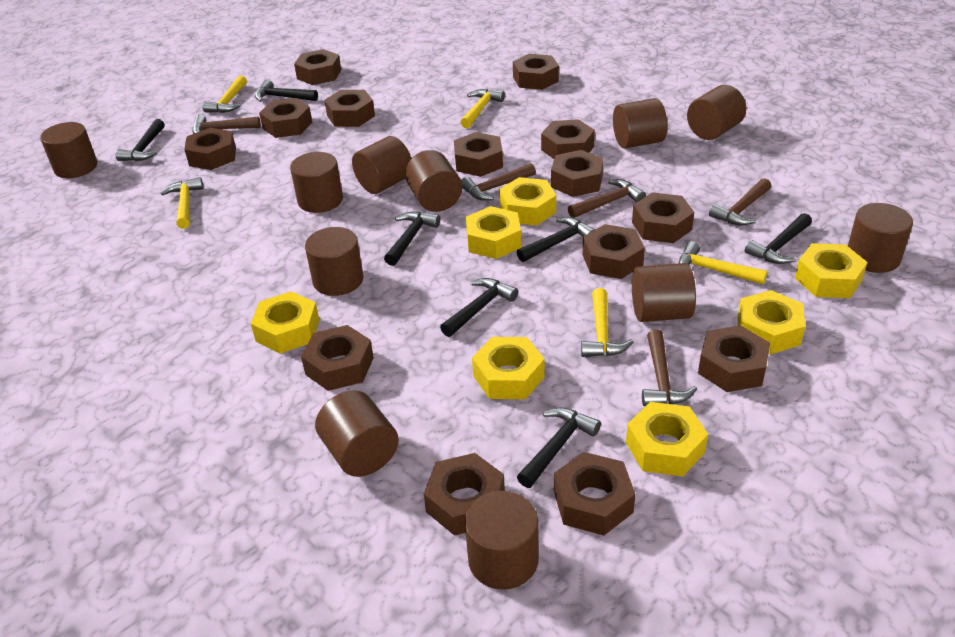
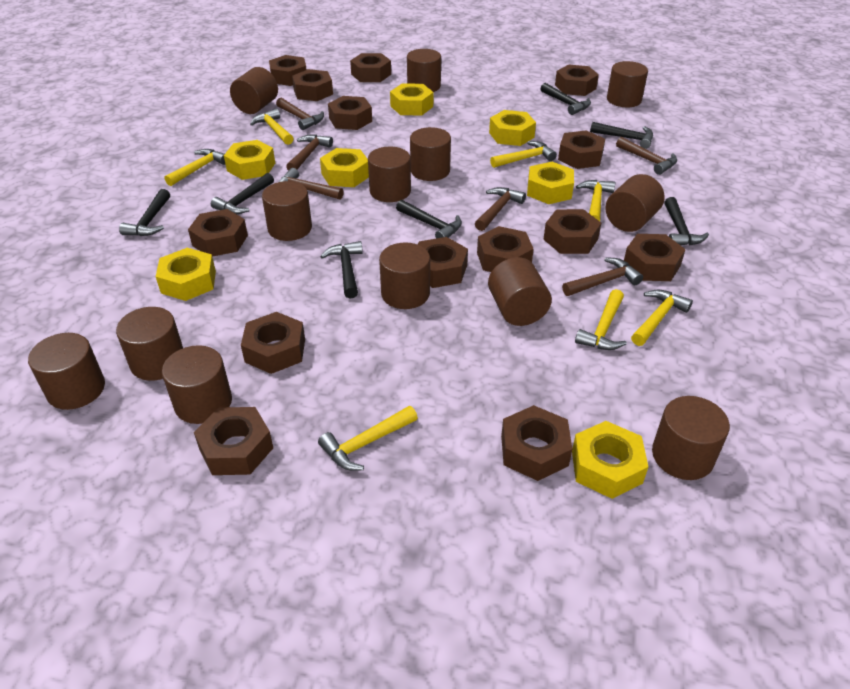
brown cylinder: [40,122,97,178] [290,152,343,213] [305,227,364,296] [315,390,399,477] [352,136,412,194] [405,150,462,212] [465,491,539,590] [613,98,667,149] [632,263,696,322] [687,85,746,140] [848,203,913,273] = 11 -> [28,333,105,410] [116,307,183,381] [162,345,232,424] [230,67,278,114] [262,181,312,241] [368,147,411,202] [379,243,430,309] [407,49,441,92] [410,127,451,181] [488,257,552,326] [606,174,664,232] [607,61,648,107] [652,396,730,480] = 13
brown hammer: [193,114,261,134] [461,163,536,201] [568,179,646,218] [642,330,697,406] [709,178,771,226] = 5 -> [276,98,324,130] [279,168,344,200] [286,134,333,171] [475,187,526,231] [562,257,643,296] [616,137,677,175] = 6
yellow hammer: [160,177,203,229] [202,75,247,113] [460,89,505,128] [581,288,633,357] [679,241,767,285] = 5 -> [165,149,225,186] [250,108,294,145] [318,406,418,471] [490,141,557,168] [575,289,627,350] [576,180,615,221] [631,290,693,346] = 7

